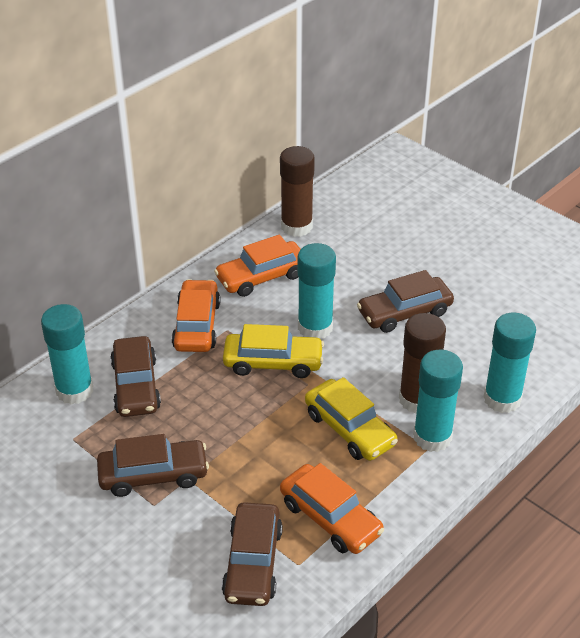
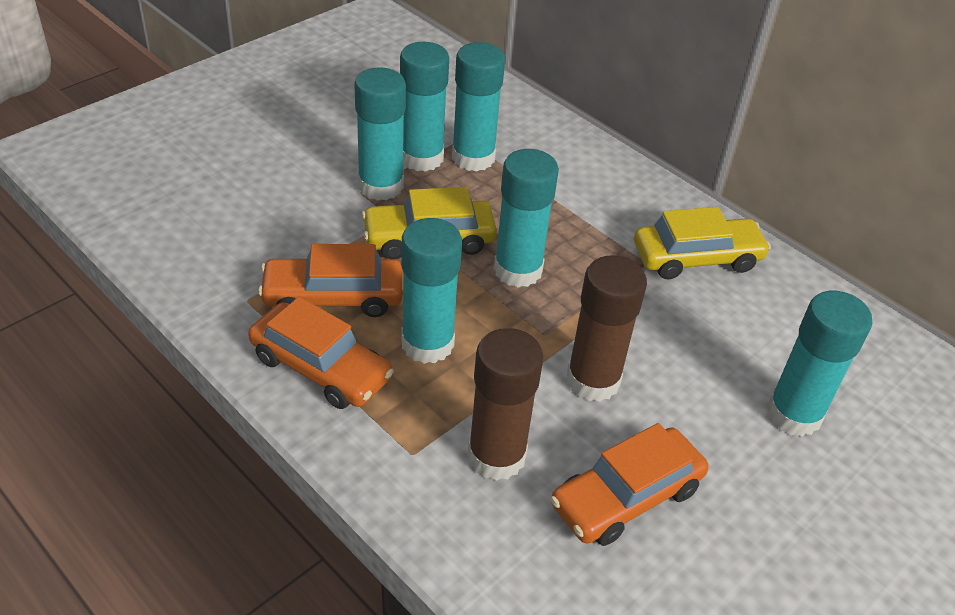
brown car: [97,434,209,497] [110,336,161,417] [222,502,283,606] [357,270,454,333] = 4 -> none = 0
turquoise glue stick: [41,304,93,404] [297,243,336,339] [413,350,463,452] [483,313,536,413] = 4 -> [354,67,406,201] [400,42,449,172] [401,218,462,364] [452,42,505,172] [494,149,559,288] [767,291,872,437] = 6

